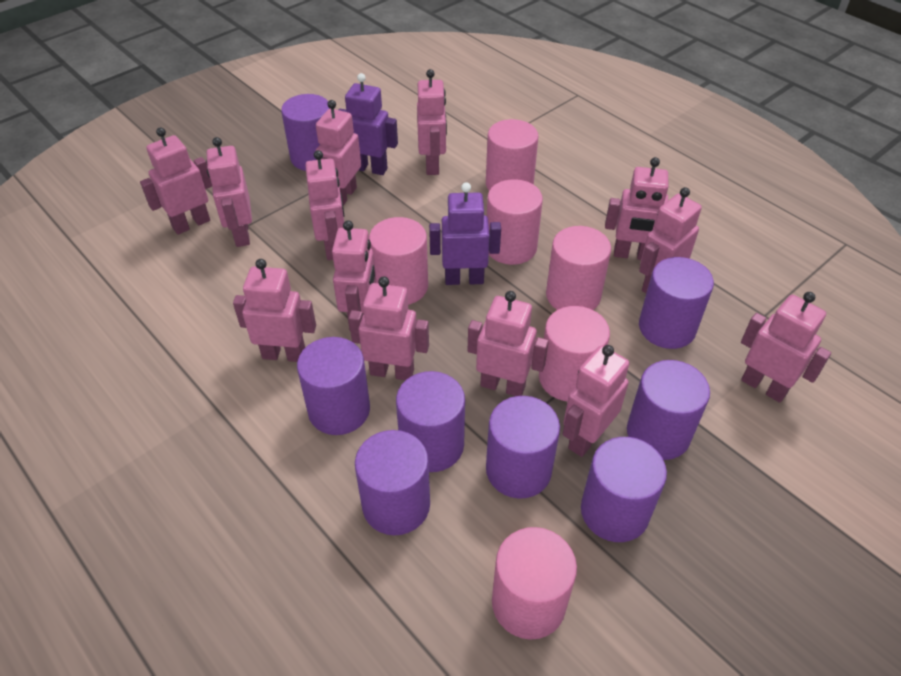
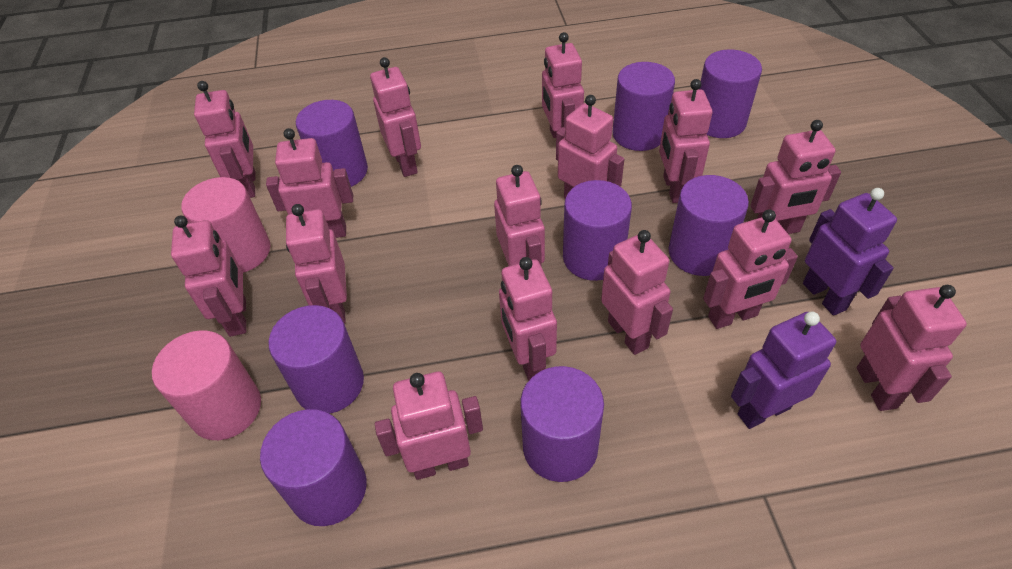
pink cylinder: [369,217,428,305] [486,119,538,191] [487,179,543,265] [492,527,577,640] [539,306,610,402] [546,226,611,310] = 6 -> [152,330,261,440] [181,177,271,273] = 2
pink robot: [140,127,212,234] [206,137,252,247] [233,259,316,362] [305,150,344,260] [316,100,361,206] [332,220,376,330] [349,276,429,380] [417,69,447,175] [468,291,549,396] [563,345,629,457] [605,157,668,260] [639,187,702,293] [741,292,831,403] = 13 -> [171,216,246,337] [194,81,256,198] [266,128,353,238] [286,204,347,323] [370,57,421,177] [375,371,483,480] [494,165,545,266] [499,257,557,380] [542,32,584,138] [556,95,624,199] [601,230,673,355] [659,79,712,203] [703,209,798,329] [750,120,841,234] [857,285,967,411] = 15

